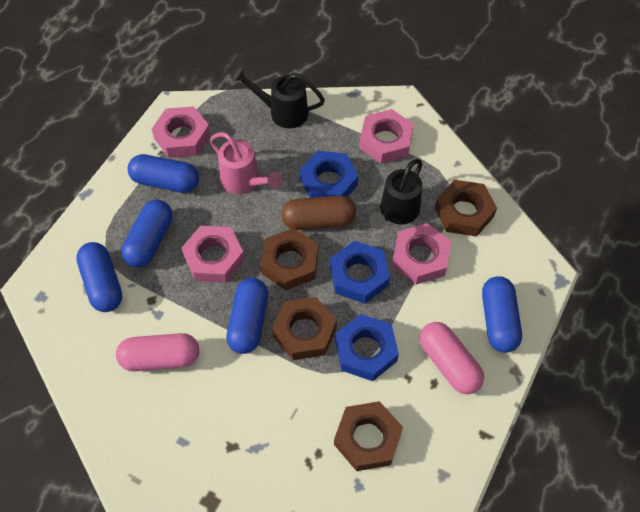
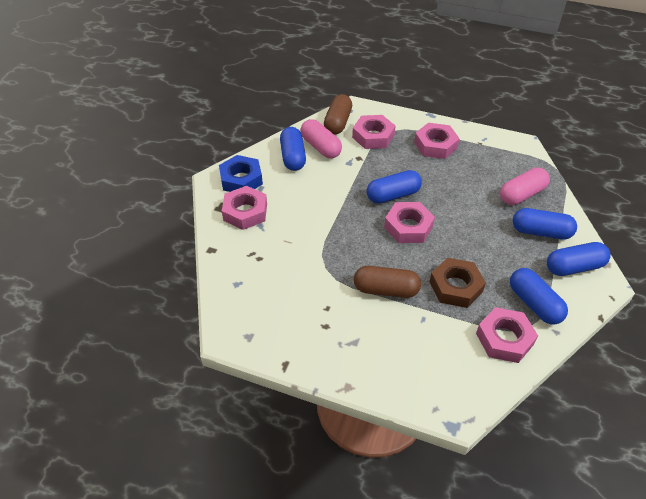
black watering can: [232,67,325,129] [369,159,422,229] = 2 -> none = 0
blue nut: [300,151,358,198] [330,241,390,304] [335,314,399,381] = 3 -> [219,155,263,192] = 1
brown capsule: [281,196,356,230] = 1 -> [324,94,352,135] [354,266,421,298] = 2
brown nut: [261,228,318,290] [272,297,337,360] [334,401,403,471] [435,180,497,237] = 4 -> [430,258,486,308] = 1
pink nut: [151,106,211,158] [181,226,245,283] [359,109,414,164] [392,223,451,285] = 4 -> [222,186,267,230] [352,115,396,149] [384,202,435,243] [414,123,460,159] [476,307,538,363] = 5
pink watering can: [210,132,282,194] = 1 -> none = 0

